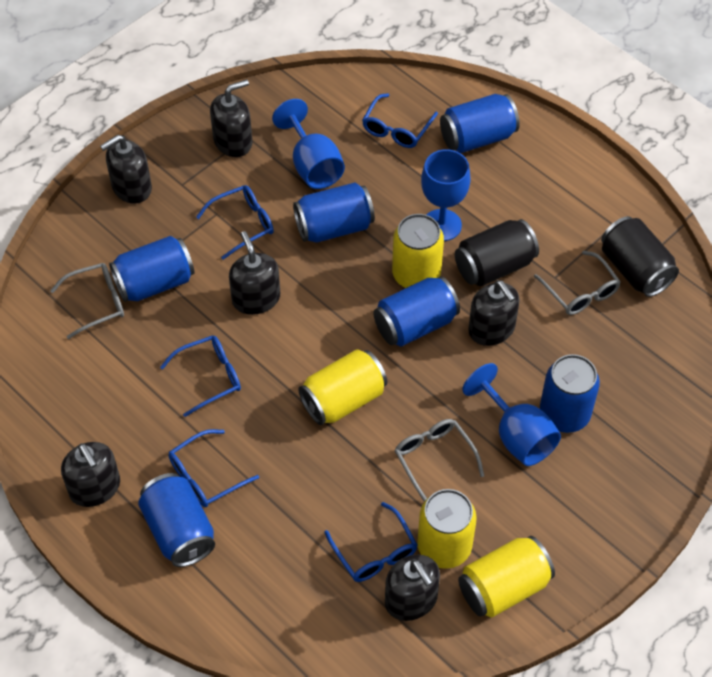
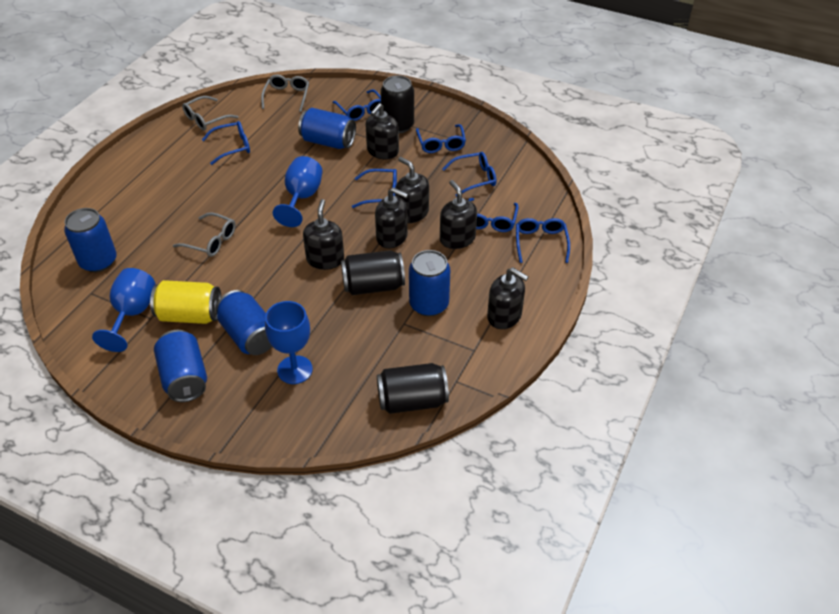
black can: [455,219,539,286] [601,216,679,297] = 2 -> [341,250,405,295] [377,363,449,414] [380,76,414,133] = 3
blue can: [109,236,194,302] [138,473,215,567] [293,182,375,243] [374,276,460,347] [440,94,519,153] [540,354,600,433] = 6 -> [64,208,117,272] [154,330,207,402] [216,290,272,355] [298,108,356,149] [409,250,450,316] = 5
blue glasses: [160,335,241,417] [168,429,259,507] [196,185,274,260] [324,502,417,582] [362,93,438,148] = 5 -> [202,121,250,165] [332,89,381,121] [352,169,397,208] [416,124,466,153] [442,152,496,197] [468,198,519,232] [516,218,570,263] = 7
yellow can: [298,349,387,425] [392,214,444,288] [417,489,477,569] [458,536,555,618] = 4 -> [150,280,221,324] = 1

